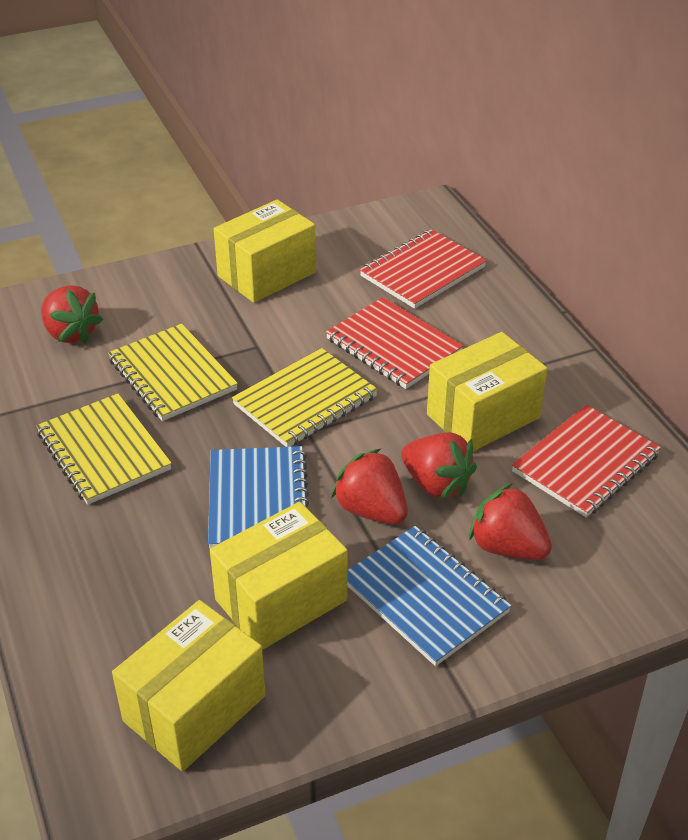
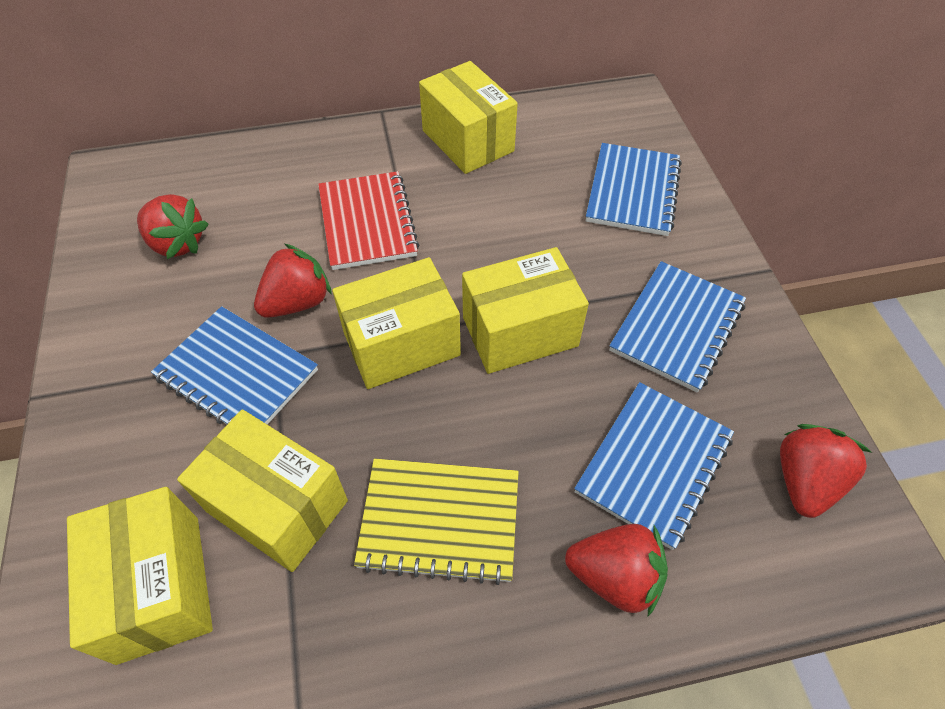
blue notebook: [208,446,309,548] [347,526,511,666] = 2 -> [151,306,318,425] [574,382,734,550] [586,143,682,236] [609,261,746,393] = 4
red notebook: [326,297,463,389] [360,229,487,309] [512,405,661,517] = 3 -> [318,171,419,270] = 1
yellow box: [112,600,266,772] [210,502,348,650] [214,200,316,303] [427,332,547,451] = 4 -> [67,487,213,665] [177,409,348,572] [332,257,461,389] [419,61,518,174] [462,247,589,374] = 5
yellow notebook: [36,394,172,505] [108,324,238,421] [232,348,378,447] = 3 -> [354,459,519,585] = 1

